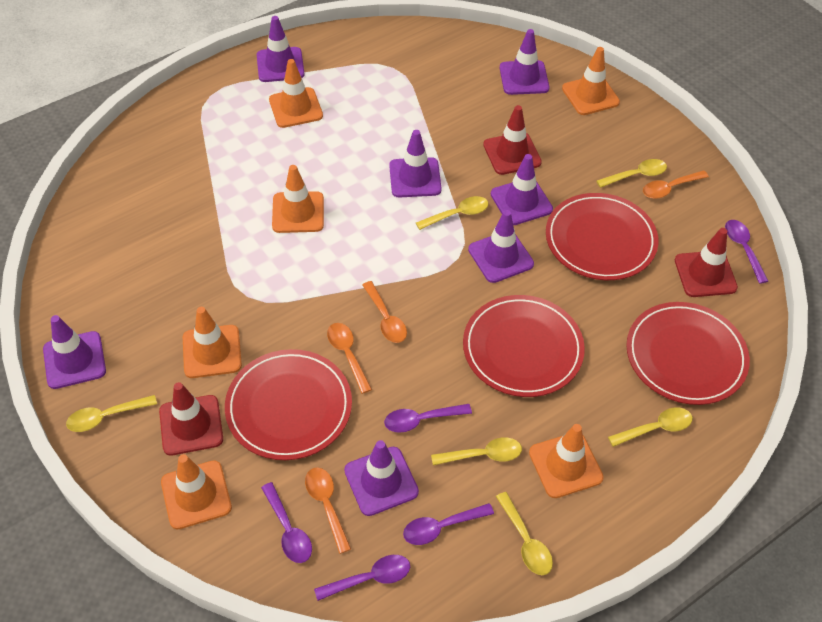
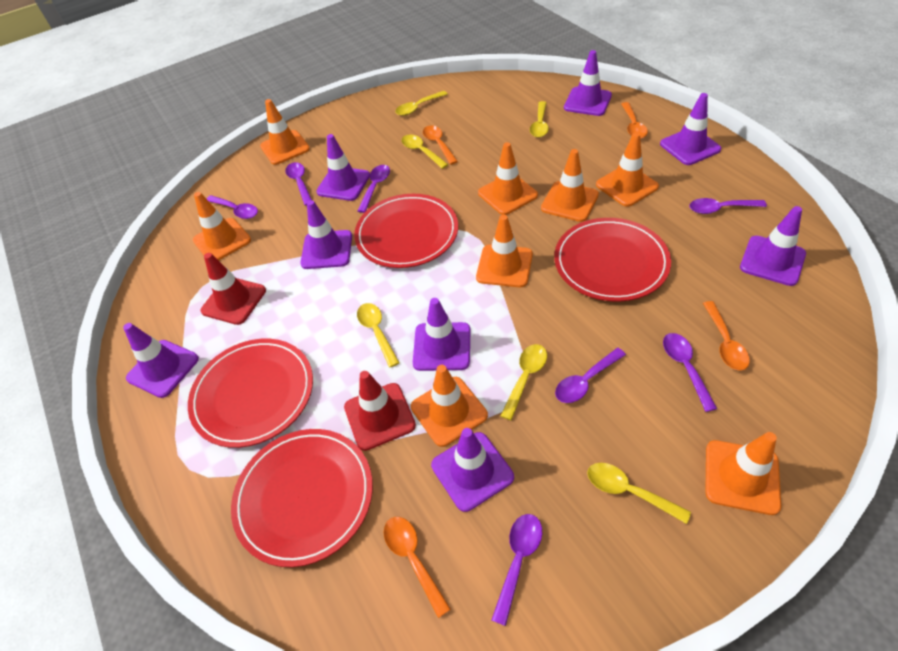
orange traffic cone: [161,454,232,529] [183,307,242,378] [269,59,323,128] [272,165,324,233] [529,424,604,498] [562,47,620,115] = 6 -> [193,192,251,261] [260,99,310,165] [411,365,488,447] [476,215,533,287] [478,142,538,215] [541,149,599,222] [596,132,659,207] [705,432,781,515] = 8
purple spoon: [261,482,312,563] [314,555,410,601] [384,404,472,433] [403,503,494,545] [725,220,768,284] = 5 -> [207,195,258,219] [285,162,312,206] [357,165,390,213] [492,514,542,626] [555,348,626,403] [663,333,717,412] [689,198,767,214] = 7
purple traffic cone: [43,315,106,389] [257,16,304,82] [344,440,419,516] [389,130,442,198] [468,210,534,283] [491,154,553,225] [500,29,549,95] = 7 -> [123,323,199,398] [300,200,352,269] [316,134,370,201] [413,298,470,371] [431,428,514,512] [564,50,612,116] [660,93,721,165] [740,206,806,286] = 8
red traffic cone: [159,382,223,456] [483,105,542,175] [675,228,738,297] = 3 -> [201,253,266,325] [344,371,416,451] = 2

